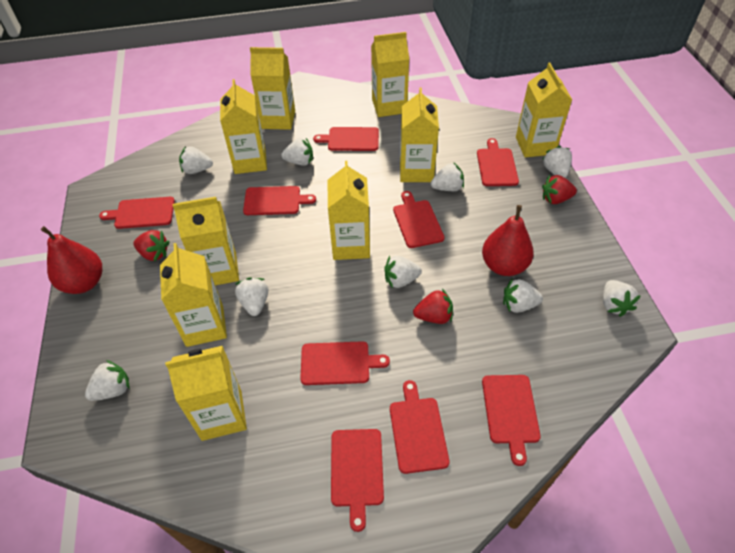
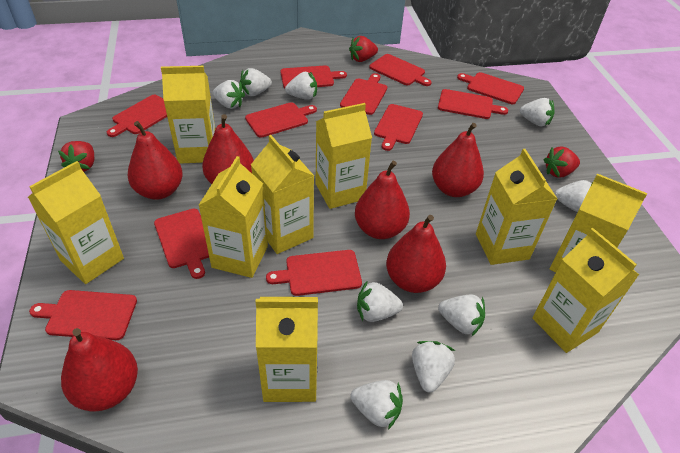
red cutting board: [99,197,175,229] [243,186,316,215] [300,341,390,385] [313,127,379,151] [331,429,384,532] [390,380,450,474] [393,191,445,248] [477,138,519,186] [482,375,541,466] = 9 -> [29,290,137,340] [107,95,167,137] [154,209,209,279] [245,102,317,138] [266,250,362,296] [280,66,347,88] [340,73,387,115] [369,54,432,86] [374,104,423,151] [438,89,508,119] [457,72,524,104] = 11
red pear: [41,226,102,294] [482,205,534,276] = 2 -> [61,328,138,411] [127,121,183,200] [202,114,254,184] [355,161,410,239] [386,215,446,293] [432,123,484,197] = 6

